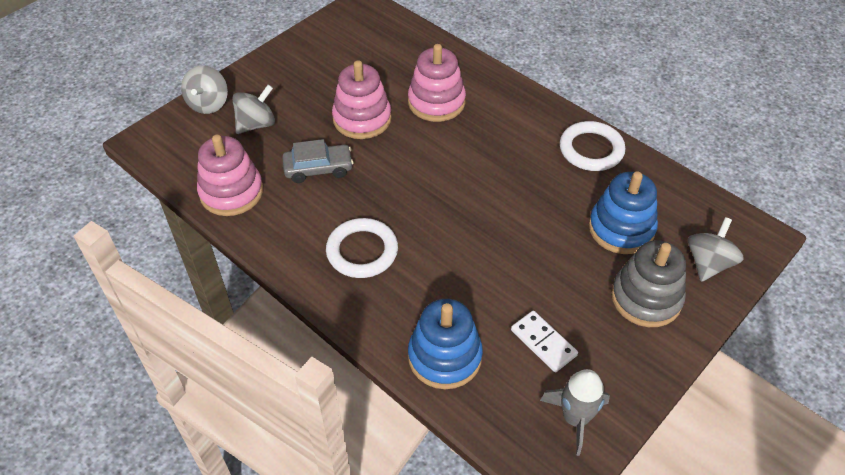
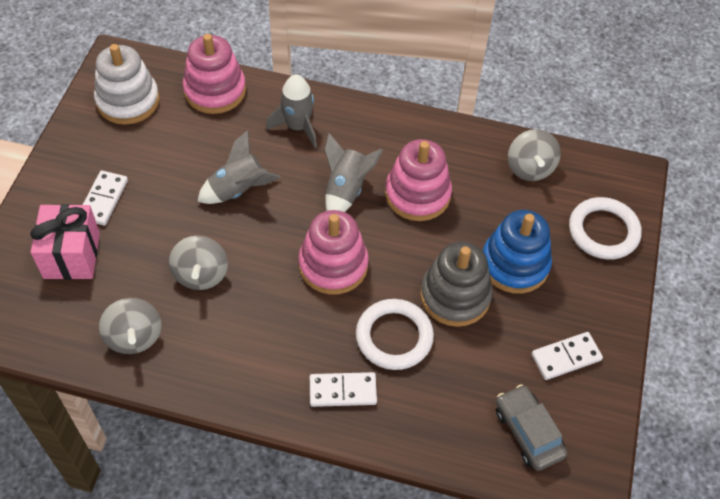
blue stacking toy: [408,299,483,389] [589,171,658,254] = 2 -> [483,210,552,294] = 1
grey rocket: [540,369,610,456] = 1 -> [197,130,280,204] [266,74,317,148] [324,133,383,212] = 3
pink gift: none = 0 -> [30,204,100,280] = 1
white domino: [511,311,578,372] = 1 -> [83,170,128,226] [310,372,377,407] [532,332,603,380] = 3
white stacking toy: none = 0 -> [94,44,159,125] = 1

